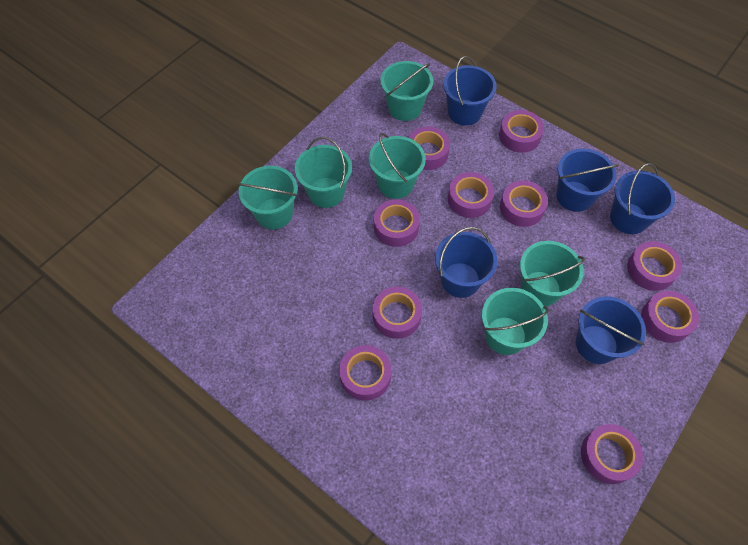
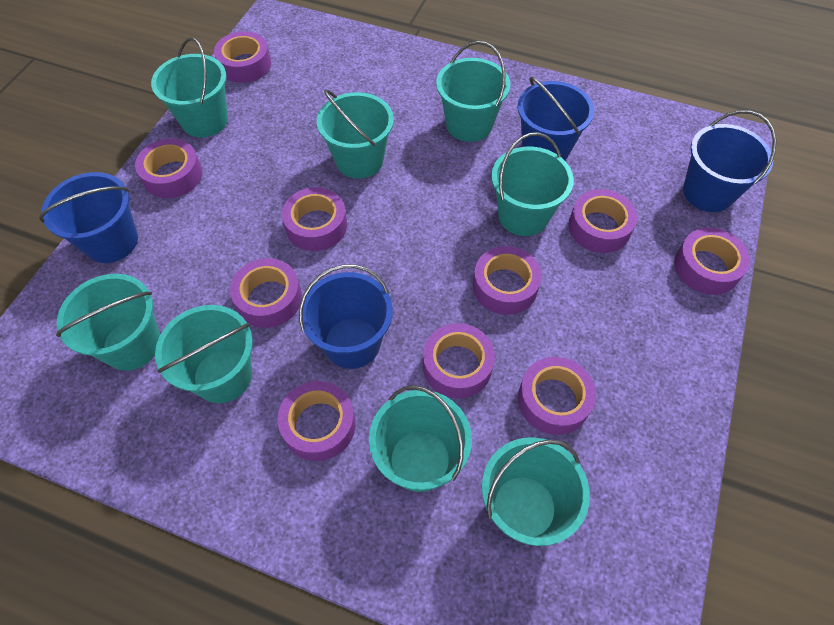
blue bucket: [435,227,498,298] [443,56,497,126] [556,149,619,212] [576,296,646,364] [610,163,675,234] = 5 -> [39,172,138,263] [299,264,393,369] [518,76,594,160] [683,110,777,212] = 4
turquoise bucket: [238,166,298,229] [295,137,352,208] [369,133,426,199] [380,61,433,121] [482,288,549,355] [520,241,585,307] = 6 -> [56,274,160,370] [151,37,228,137] [155,305,253,403] [317,89,394,179] [369,385,472,492] [436,41,510,142] [482,437,590,546] [491,132,574,236] = 8

